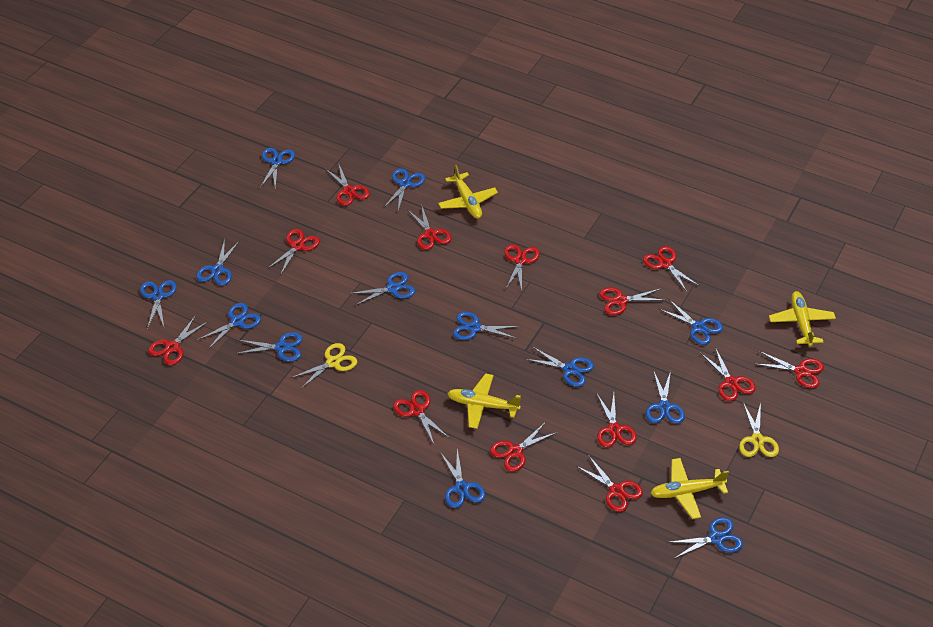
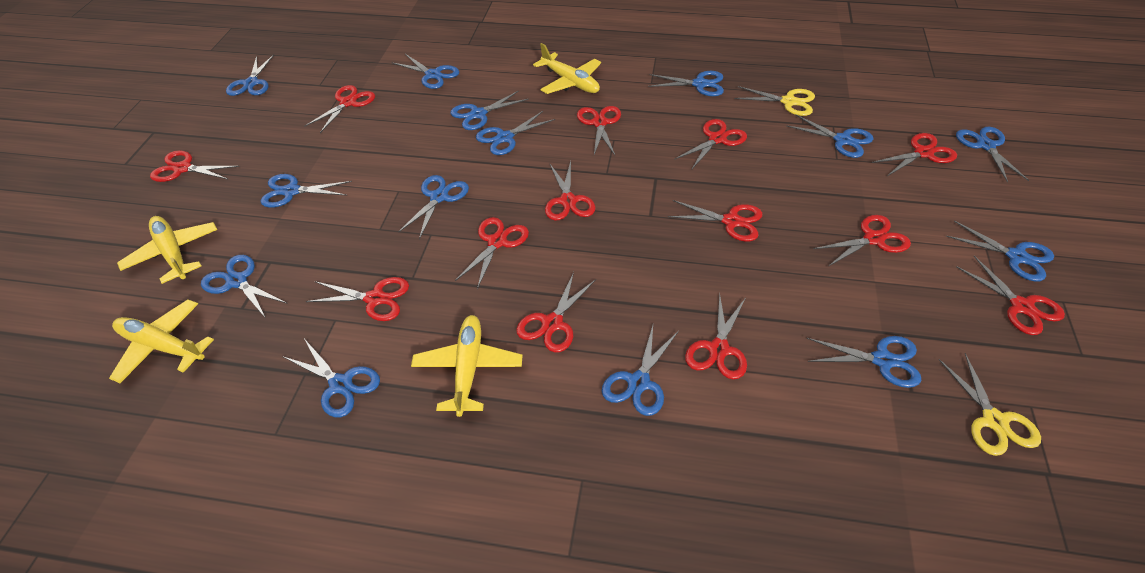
blue scissors: [140,280,177,329] [196,239,240,285] [197,303,261,349] [236,332,303,362] [260,148,295,188] [349,272,415,306] [384,168,425,211] [440,448,485,508] [453,312,520,340] [525,347,594,387] [646,370,685,424] [659,299,723,345] [667,517,743,558] = 13 -> [201,255,288,317] [226,55,274,96] [261,174,352,208] [282,340,380,417] [393,54,459,89] [398,175,469,239] [451,90,529,130] [476,111,555,155] [602,326,679,416] [648,71,724,96] [786,114,873,158] [807,336,921,388] [946,221,1054,282] [956,127,1029,183] = 14

